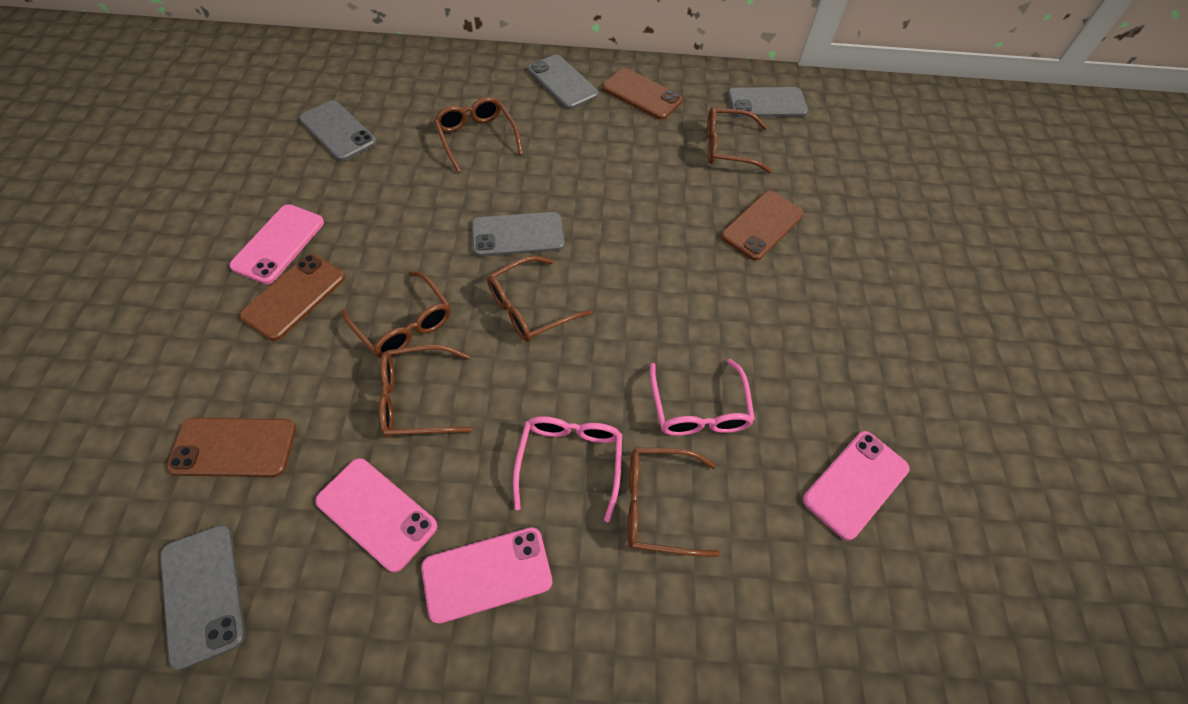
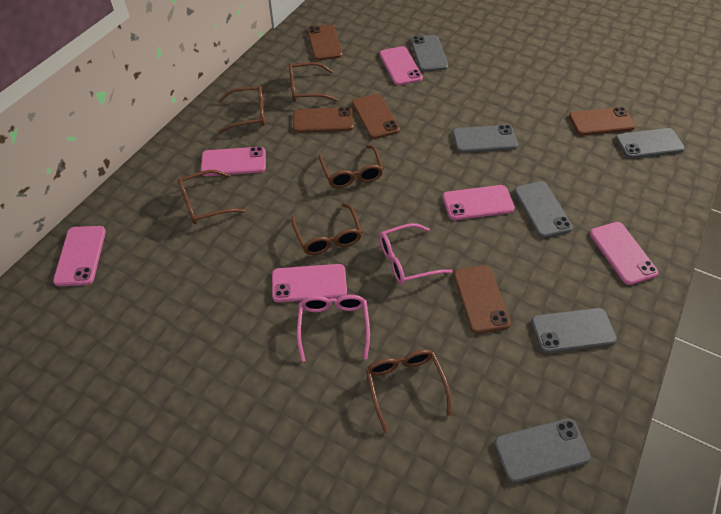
brown phone: [167,418,296,477] [240,254,345,341] [602,68,683,120] [721,190,804,261] = 4 -> [293,107,354,133] [307,24,343,60] [352,94,400,139] [453,265,511,334] [569,107,636,135] = 5
grey phone: [160,525,245,670] [299,100,377,161] [472,212,565,257] [528,55,599,109] [727,87,808,117] = 5 -> [410,35,448,72] [452,125,518,153] [494,418,591,483] [514,181,573,238] [531,308,617,353] [615,128,685,159] = 6
pink phone: [229,204,324,284] [315,458,437,572] [421,527,552,624] [803,431,909,541] = 4 -> [53,226,106,286] [201,147,266,176] [272,264,347,303] [379,46,423,85] [443,185,515,220] [590,222,658,285] = 6

